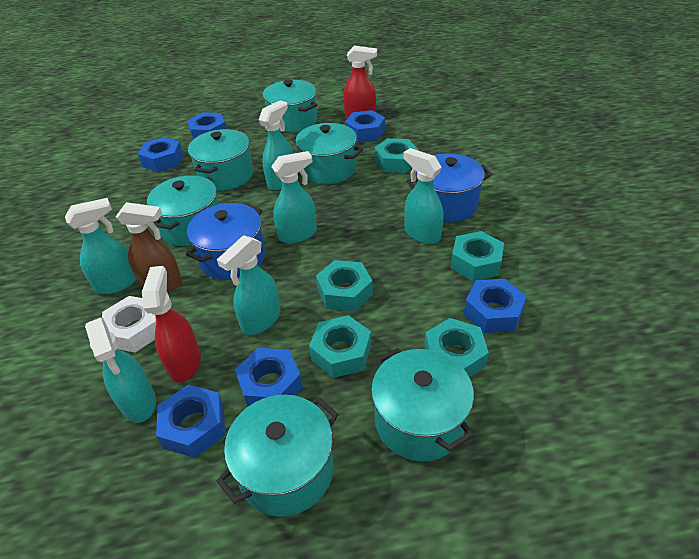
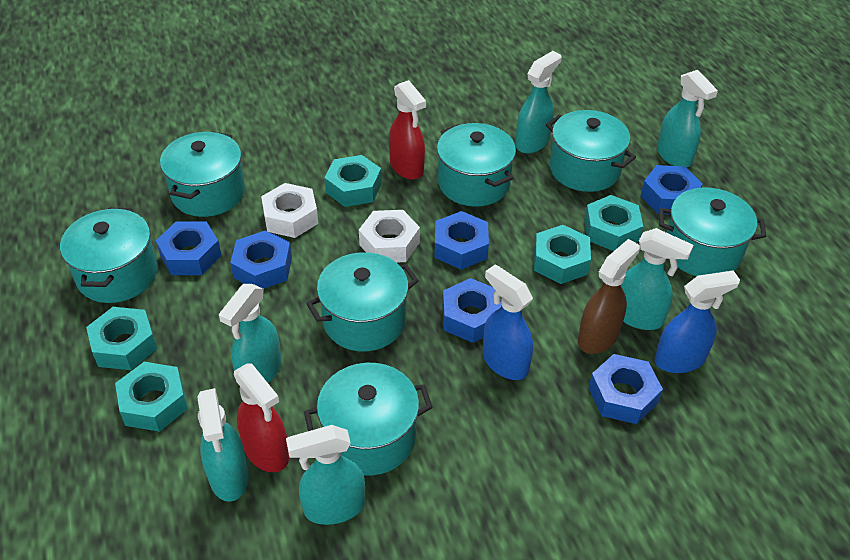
blue pot: [186,203,265,280] [407,153,492,222] = 2 -> none = 0
blue spray bottle: none = 0 -> [483,265,533,380] [655,270,740,373] = 2
turquoise pot: [147,175,219,246] [188,129,253,191] [216,395,339,517] [263,80,317,133] [291,123,363,184] [371,348,474,462] = 6 -> [60,208,158,303] [160,131,245,217] [304,363,433,476] [306,252,419,351] [437,123,516,207] [546,110,636,192] [659,187,766,276] = 7
white nut: [102,296,156,353] = 1 -> [261,183,318,238] [359,210,420,263] = 2

